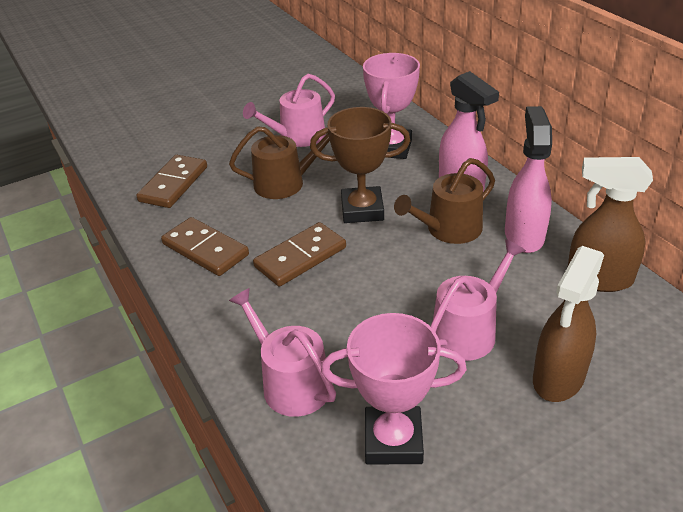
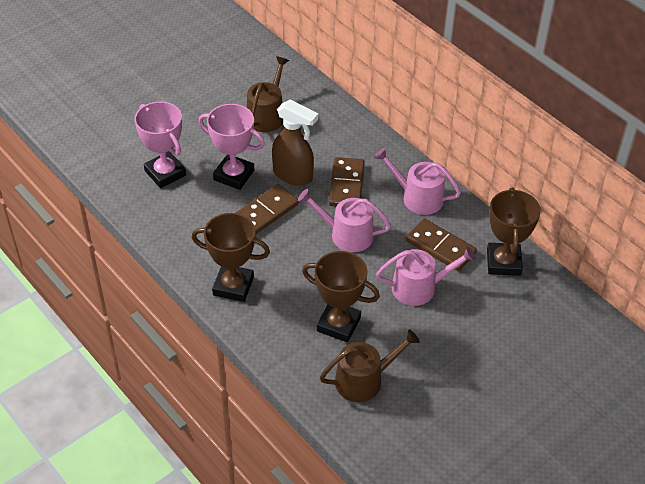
brown spray bottle: [533,246,604,402] [568,157,653,292] = 2 -> [272,100,318,185] = 1
brown trophy: [310,107,410,223] = 1 -> [191,213,270,302] [302,251,380,342] [487,187,541,276] = 3
pink spray bottle: [439,71,499,192] [505,106,552,253] = 2 -> none = 0

